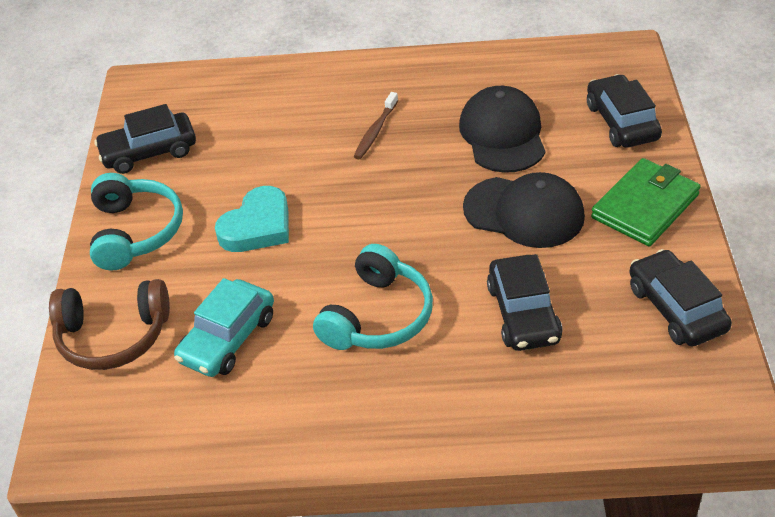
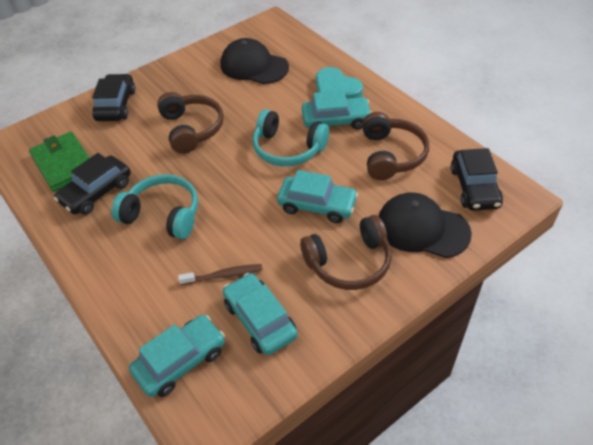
black car: [94,104,196,174] [487,254,563,351] [587,74,662,148] [629,249,732,347] = 4 -> [54,153,131,215] [92,74,135,121] [451,148,503,211] = 3
brown headphones: [49,279,170,370] = 1 -> [157,92,224,154] [300,215,392,290] [362,112,429,180] = 3
turquoise car: [174,278,274,377] = 1 -> [129,315,225,397] [223,273,298,355] [277,170,358,223] [302,90,372,129] = 4

